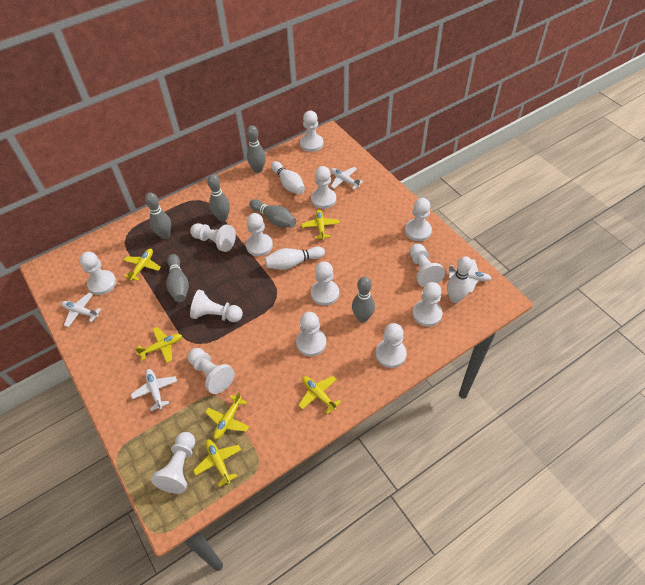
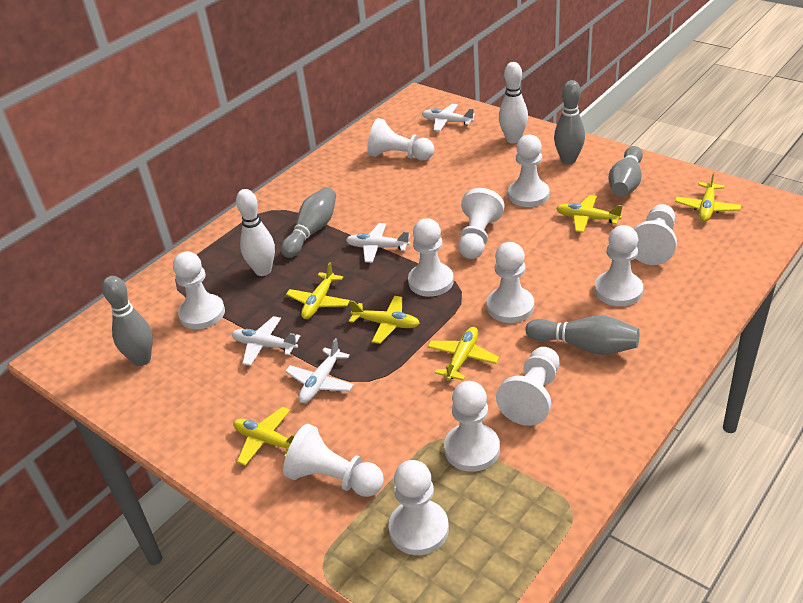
grey bowling pin: [145,192,171,239] [166,254,189,302] [207,174,230,222] [247,125,266,173] [249,199,296,228] [352,277,375,322] = 6 -> [102,276,153,366] [281,187,336,258] [525,316,639,355] [554,80,585,164] [608,146,643,197] = 5
white bowling pin: [265,246,325,270] [271,161,305,194] [447,256,472,303] = 3 -> [236,189,275,276] [499,62,528,143] = 2
white pawn: [80,252,116,295] [151,432,195,494] [188,348,235,394] [190,223,236,252] [190,290,243,322] [246,213,273,256] [296,312,326,356] [300,111,323,152] [311,166,336,209] [311,261,339,306] [375,323,407,368] [405,198,432,241] [409,244,445,287] [412,282,443,327] = 14 -> [173,251,225,329] [283,424,384,497] [367,118,434,161] [388,460,449,555] [408,218,454,297] [444,381,500,472] [458,188,505,259] [486,242,534,323] [496,347,560,426] [508,135,549,207] [595,225,643,306] [634,204,677,265] = 12

